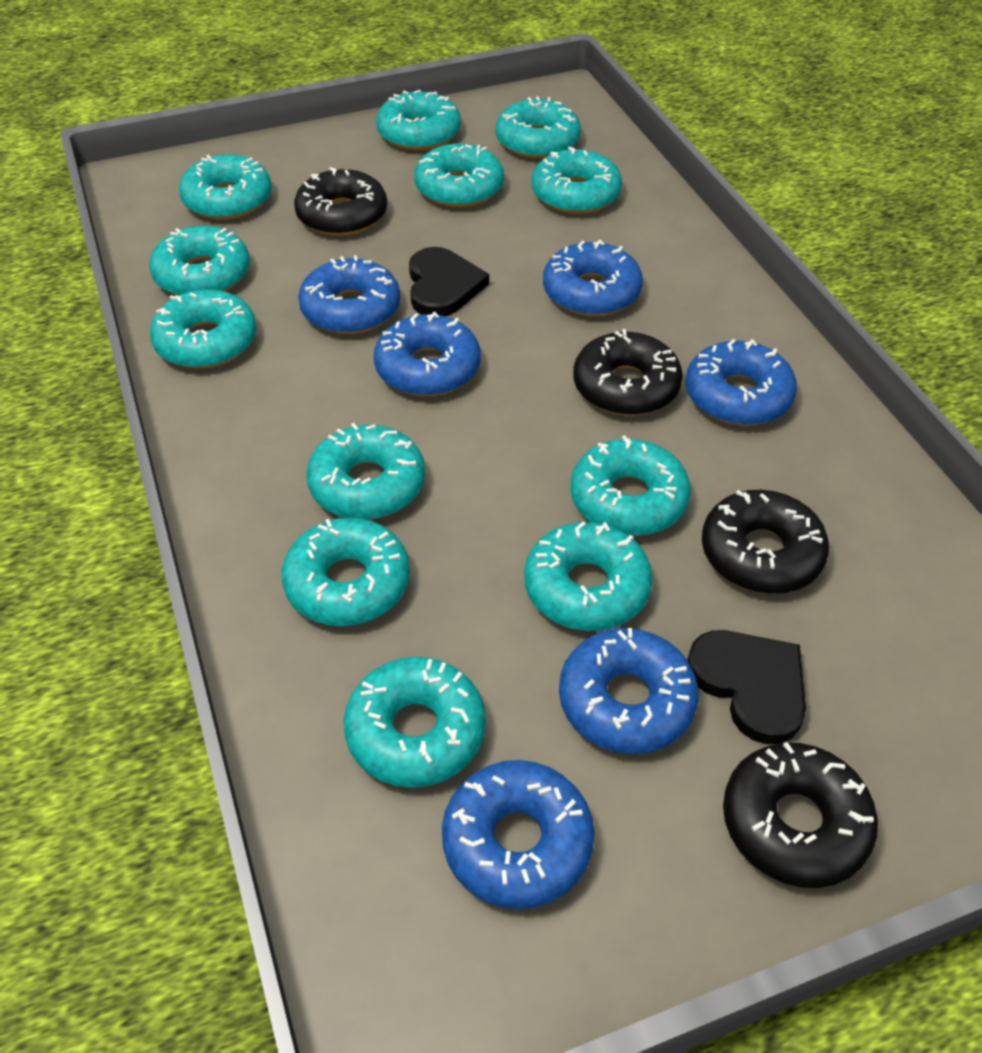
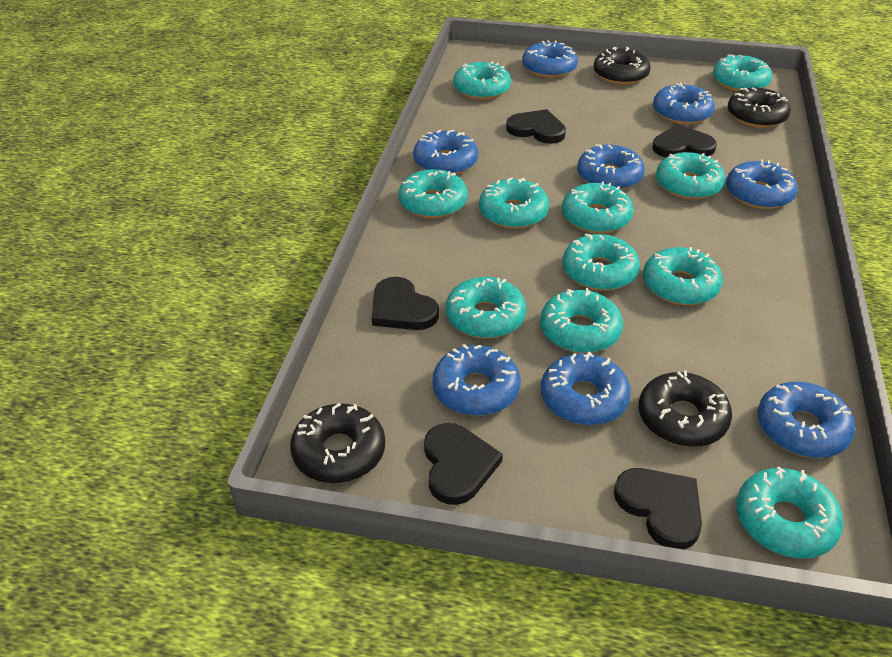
black heart: [409,247,489,316] [687,630,806,744] = 2 -> [372,277,439,330] [424,423,503,505] [506,109,566,144] [614,468,702,550] [653,124,717,158] = 5
blue donut: [298,255,400,334] [374,312,480,396] [442,760,595,909] [543,240,643,316] [559,628,699,754] [685,339,797,426] = 6 -> [413,130,478,174] [433,344,521,416] [522,40,578,78] [541,351,631,425] [577,144,645,190] [653,82,715,124] [726,159,798,209] [758,382,855,458] = 8
turquoise donut: [149,226,250,296] [150,289,257,369] [179,155,272,220] [282,518,410,626] [306,423,425,520] [344,657,486,788] [376,90,461,151] [414,144,504,208] [496,96,581,159] [524,522,653,631] [532,147,622,214] [570,435,691,536] = 12 -> [398,169,468,218] [446,277,526,339] [453,61,511,100] [479,177,549,229] [540,288,623,353] [562,182,633,234] [563,233,640,291] [643,247,723,305] [656,152,725,200] [713,54,772,92] [736,466,844,558] = 11

